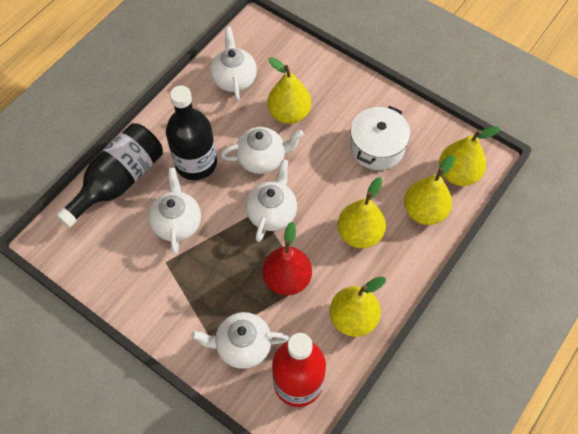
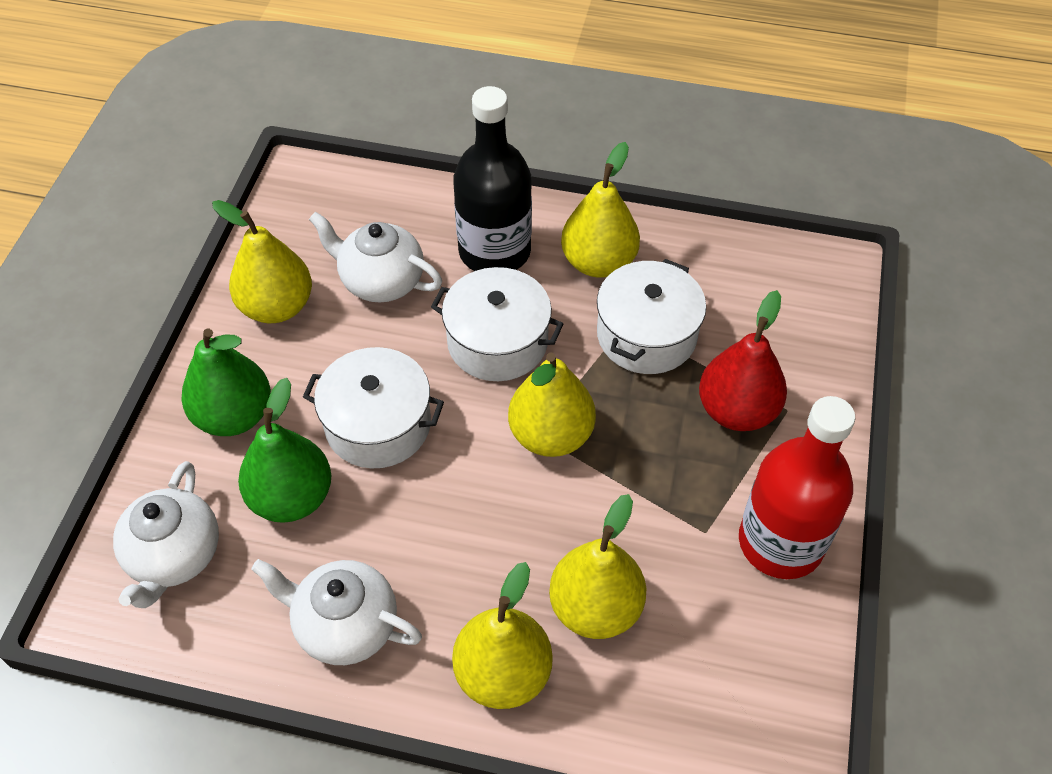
black bottle: [56,123,163,228] [166,86,217,180] = 2 -> [453,86,532,271] = 1
green pear: none = 0 -> [181,329,271,436] [238,378,331,523] = 2
white pot: [350,106,410,170] = 1 -> [303,347,444,468] [431,267,563,381] [597,259,706,374] = 3
white teapot: [149,168,201,254] [191,312,289,369] [210,27,257,101] [221,127,304,174] [246,159,297,242] = 5 -> [113,461,219,608] [251,559,422,665] [309,212,442,303] = 3

